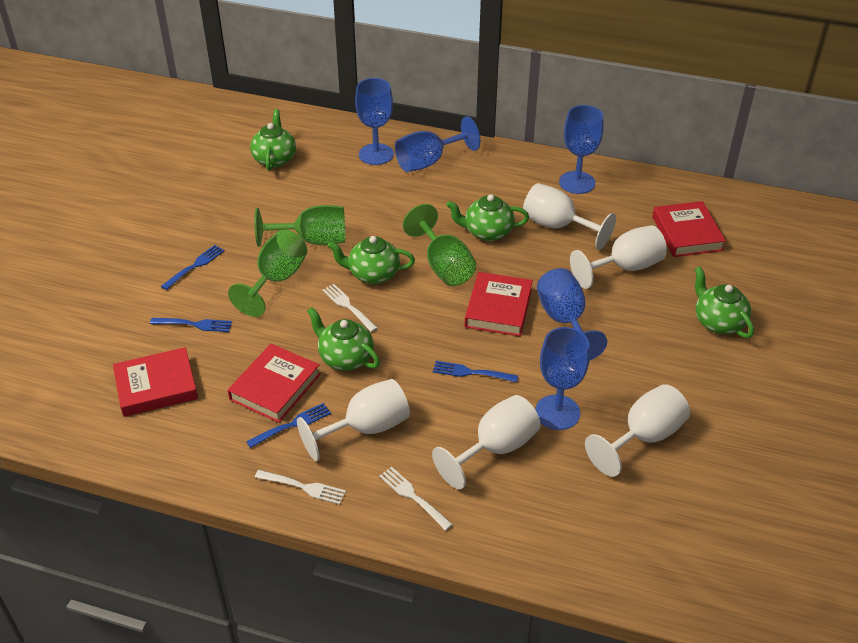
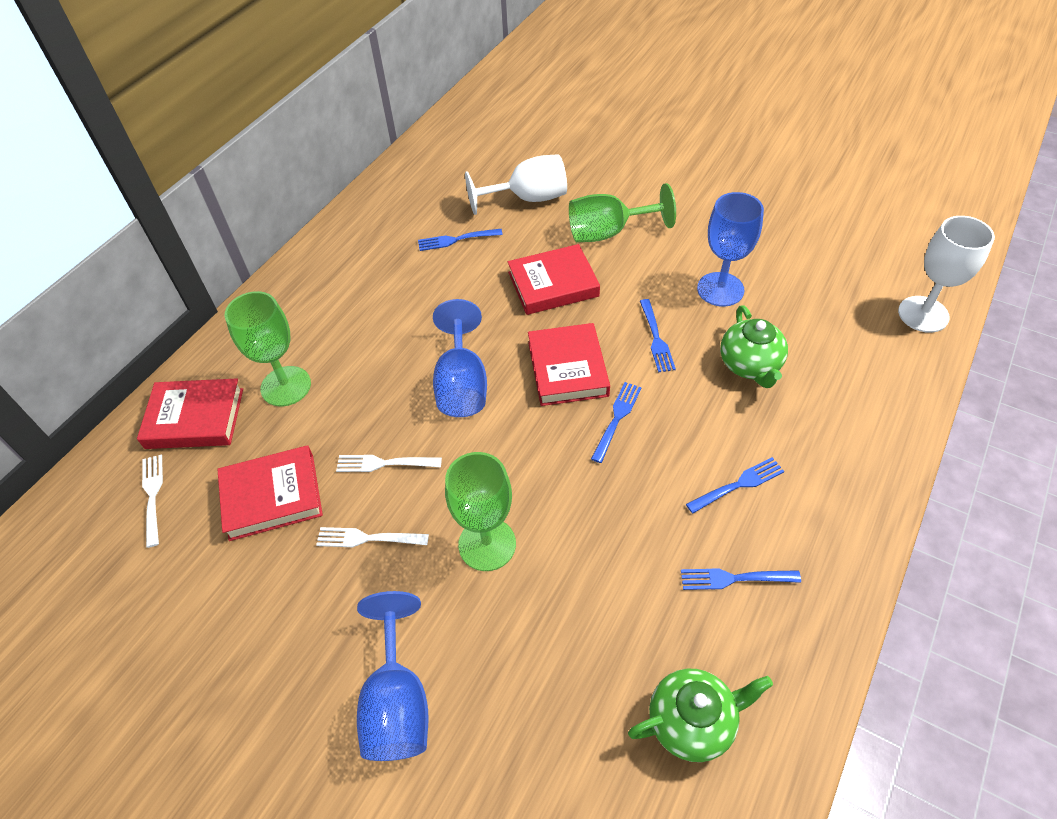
blue fork: [150,318,232,332] [161,245,224,290] [246,403,331,448] [433,361,518,382] = 4 -> [418,229,503,251] [591,382,642,463] [640,299,676,373] [681,568,801,590] [686,457,784,514] = 5
blue goblet: [355,78,394,165] [395,116,480,172] [535,327,590,430] [537,268,607,361] [559,105,603,194] = 5 -> [357,591,429,761] [433,299,487,417] [697,192,764,307] = 3
green teapot: [250,109,296,171] [307,307,380,371] [328,236,415,284] [446,194,529,241] [695,266,754,338] = 5 -> [628,669,773,762] [720,305,788,388] = 2
white goblet: [297,379,410,461] [432,395,541,489] [523,183,616,250] [570,225,667,289] [585,384,690,477] = 5 -> [465,154,567,215] [898,216,995,333] = 2

